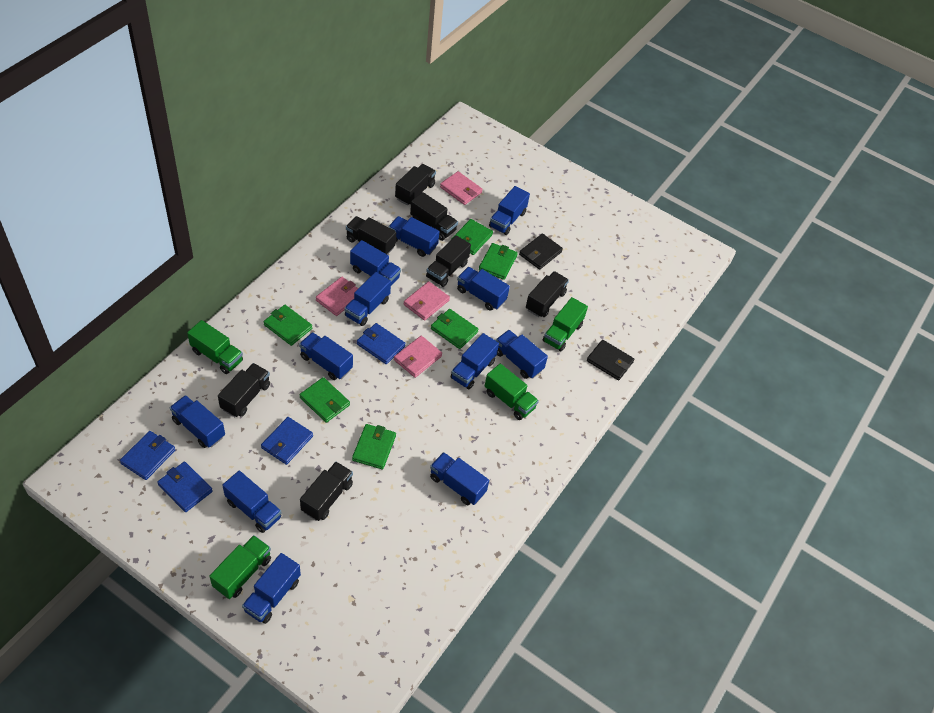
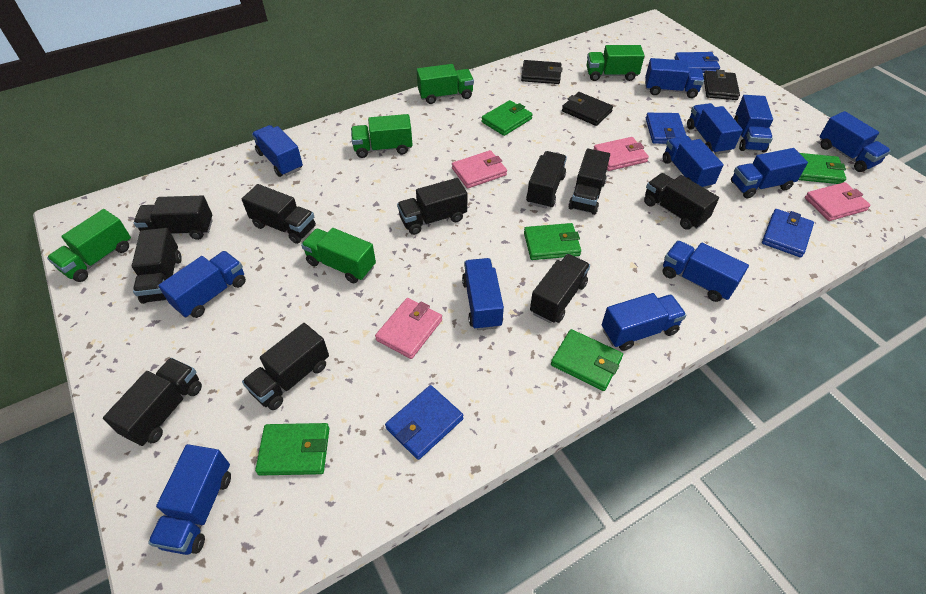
black truck: [218,363,270,417] [300,462,353,521] [346,216,396,255] [395,164,436,205] [410,192,458,241] [426,235,471,287] [526,271,569,317] = 7 -> [103,358,202,446] [132,228,182,304] [134,195,213,240] [242,184,316,244] [242,323,329,410] [397,178,467,235] [526,151,567,208] [530,254,590,323] [568,149,610,215] [644,173,719,230] = 10
black wallet: [519,233,563,270] [587,340,634,380] = 2 -> [521,60,562,84] [562,92,613,126] [703,70,740,100] = 3
green truck: [187,320,243,374] [209,535,271,599] [485,363,539,420] [542,297,588,351] = 4 -> [47,209,131,282] [301,228,376,283] [351,114,413,158] [417,64,474,104] [587,45,645,81] = 5
green wallet: [264,305,312,346] [300,377,350,423] [352,424,396,469] [431,309,479,349] [451,219,493,255] [479,243,518,280] = 6 -> [255,423,330,476] [481,100,533,136] [524,223,581,260] [551,329,623,391] [799,153,846,184] = 5

